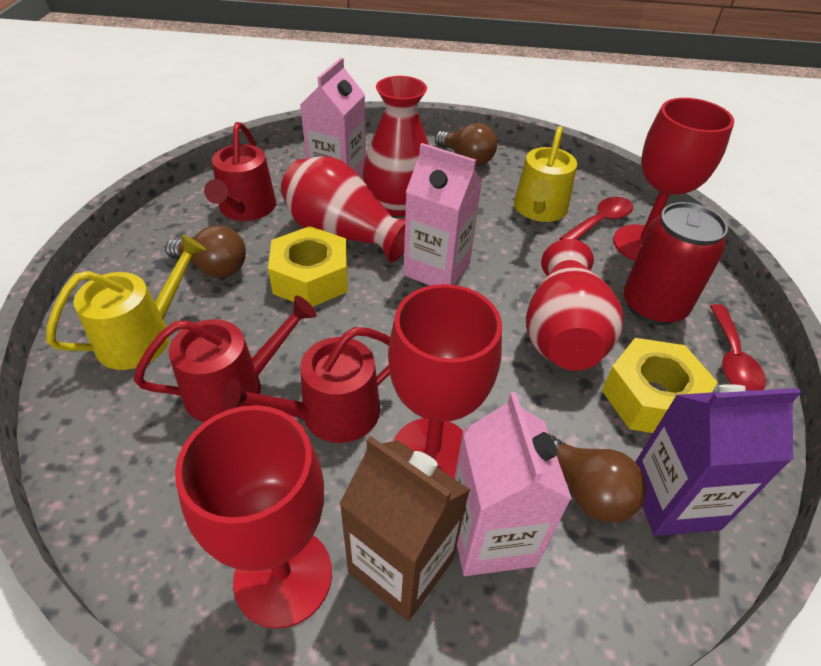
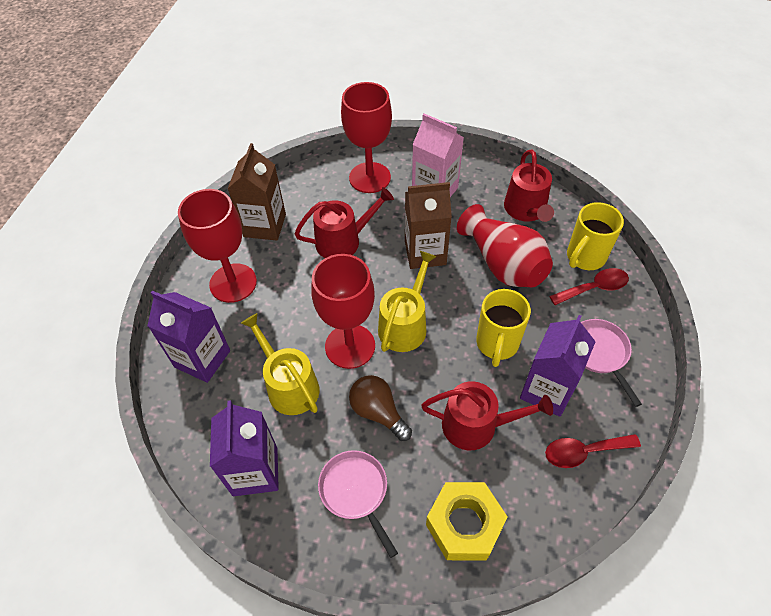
brown carton: [339,436,470,621] = 1 -> [228,143,286,241] [405,182,452,269] = 2
brown light bulb: [165,225,246,278] [435,123,497,166] [549,434,646,522] = 3 -> [349,375,412,441] = 1
pink carton: [300,58,366,179] [403,143,482,286] [454,392,572,576] = 3 -> [412,114,464,197] = 1
pink pan: none = 0 -> [318,450,398,558] [581,319,642,407] = 2
purple carton: [635,384,801,536] = 1 -> [147,291,230,383] [210,400,279,496] [520,315,596,417] = 3
red can: [623,202,728,325] = 1 -> none = 0
red vase: [281,156,405,263] [362,76,429,216] [526,239,623,371] = 3 -> [457,204,553,287] = 1
yellow mug: none = 0 -> [476,289,531,367] [567,202,624,270] = 2
yellow nut: [268,226,348,307] [602,338,718,433] = 2 -> [426,482,507,561] = 1

